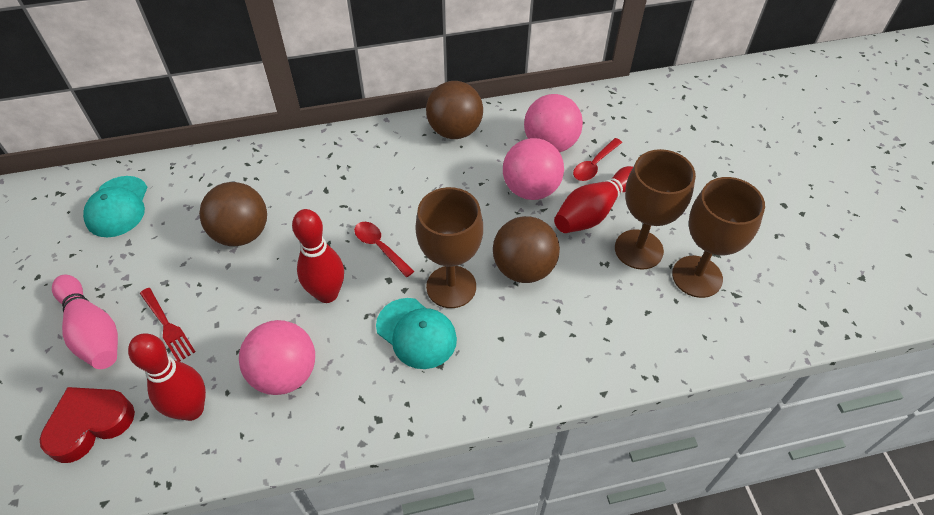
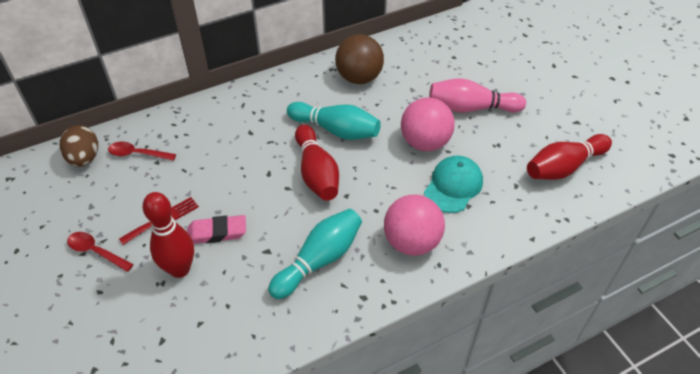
brown ball: [199,182,267,246] [426,81,483,139] [493,216,560,283] = 3 -> [335,34,384,84] = 1
brown egg: none = 0 -> [60,125,98,167] = 1
brown goblet: [415,187,483,308] [615,149,696,270] [672,177,765,298] = 3 -> none = 0
pink ball: [239,320,315,395] [503,138,564,200] [524,94,583,152] = 3 -> [384,194,445,256] [401,97,455,151] = 2
pink eraser: none = 0 -> [187,215,246,244] = 1
red heart: [39,387,135,463] = 1 -> none = 0
turquoise bowling pin: none = 0 -> [268,209,362,299] [287,102,381,140] = 2
turquoise cap: [83,176,147,237] [376,298,457,369] = 2 -> [424,156,483,213] = 1

